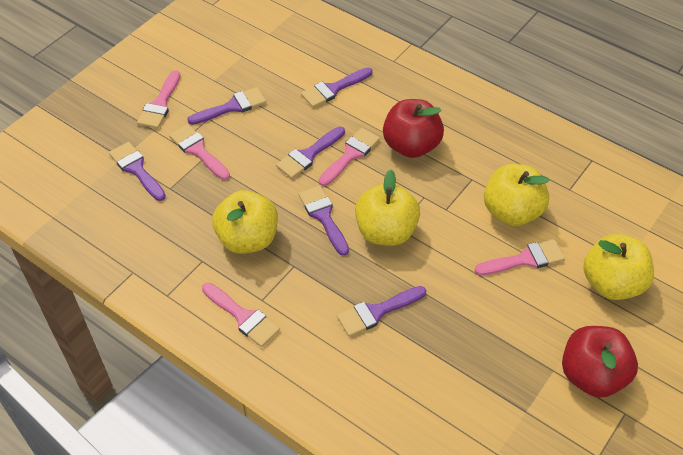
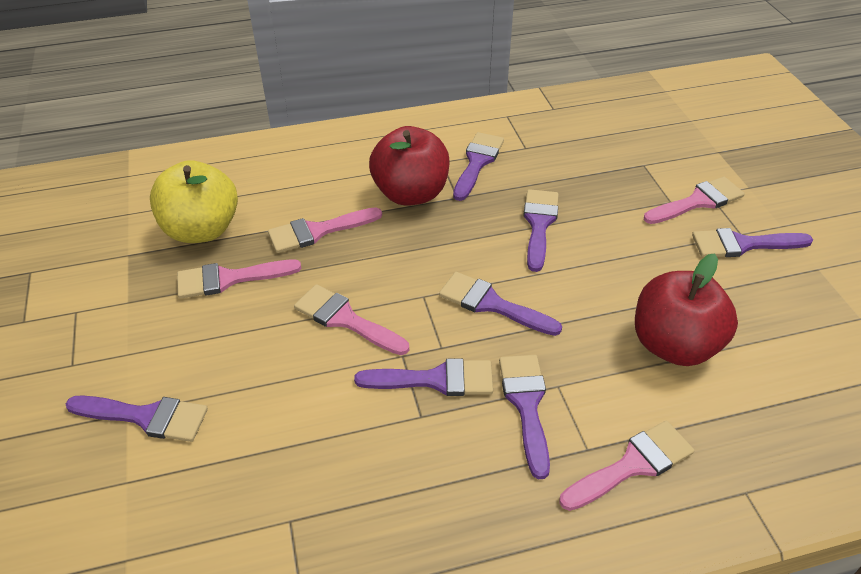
purple brush: [109,142,166,201] [187,87,266,125] [276,127,345,179] [298,185,349,256] [301,67,372,108] [337,286,426,337] = 6 -> [66,395,208,442] [354,358,493,396] [439,272,562,336] [453,132,504,201] [499,355,550,479] [523,189,559,272] [692,228,813,257] = 7
yellow apple: [212,190,278,254] [355,170,420,246] [484,164,550,226] [583,234,654,300] = 4 -> [150,160,238,243] = 1

